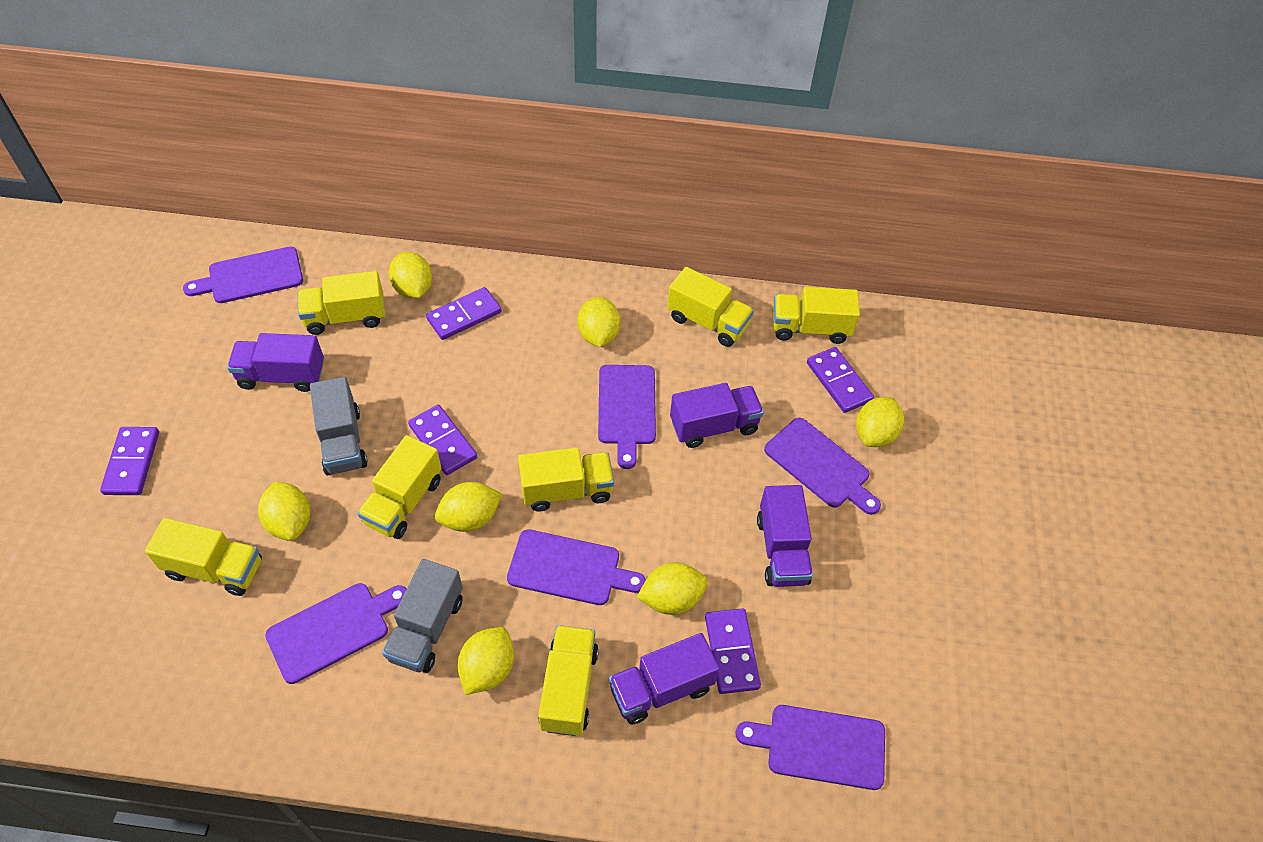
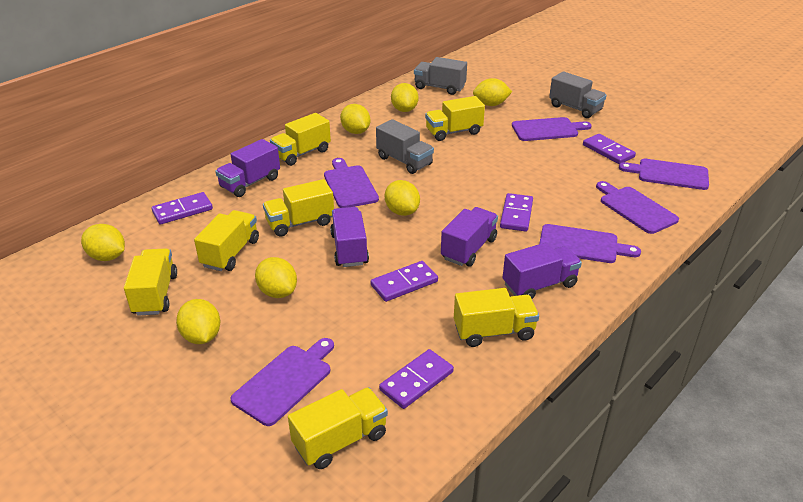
grey truck: [310,377,368,475] [382,559,463,673] = 2 -> [376,119,434,174] [414,57,467,95] [549,71,607,118] = 3

